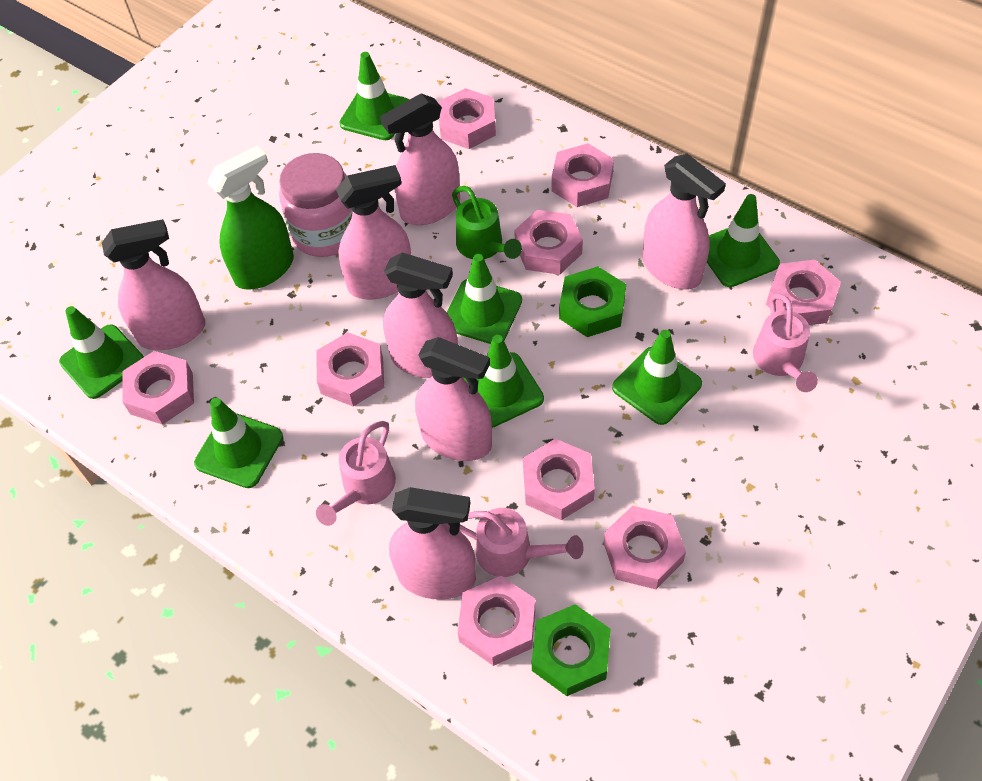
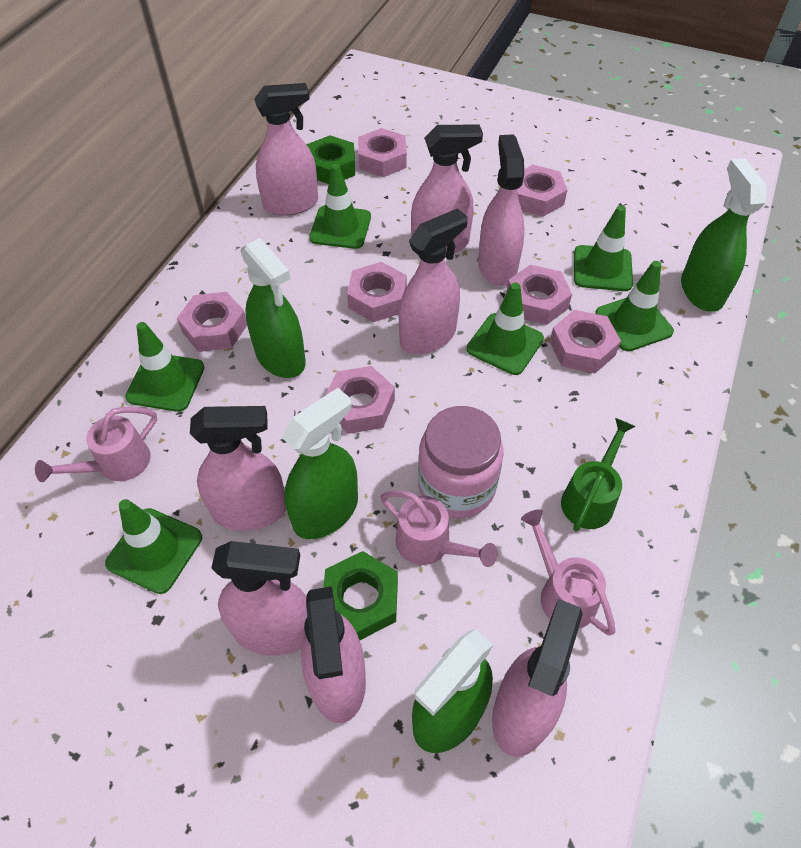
green spray bottle: [207,146,294,290] = 1 -> [240,238,306,378] [282,388,358,539] [412,629,494,753] [681,158,767,312] = 4
green traffic cone: [59,306,144,399] [194,398,283,488] [339,52,409,140] [447,254,522,344] [463,335,544,428] [612,330,702,425] [707,194,780,287] = 7 -> [105,499,202,594] [125,322,204,412] [309,164,371,249] [467,282,544,375] [574,205,633,291] [595,261,674,352] = 6
pink nut: [122,351,194,425] [316,332,384,406] [439,88,496,149] [458,576,536,666] [514,210,583,275] [523,439,595,520] [551,143,614,207] [604,506,686,589] [766,260,841,325] = 9 -> [177,292,247,352] [325,366,395,434] [347,262,407,322] [358,128,407,177] [506,265,572,325] [517,165,567,217] [550,310,621,373] = 7
pink spray bottle: [102,219,205,350] [336,165,411,299] [380,93,460,225] [383,252,458,378] [389,487,476,600] [415,337,492,461] [643,154,726,290] = 7 -> [190,406,286,531] [211,541,308,656] [254,83,318,216] [301,586,366,723] [399,208,468,354] [411,124,483,253] [478,134,525,286] [492,599,583,757] = 8

